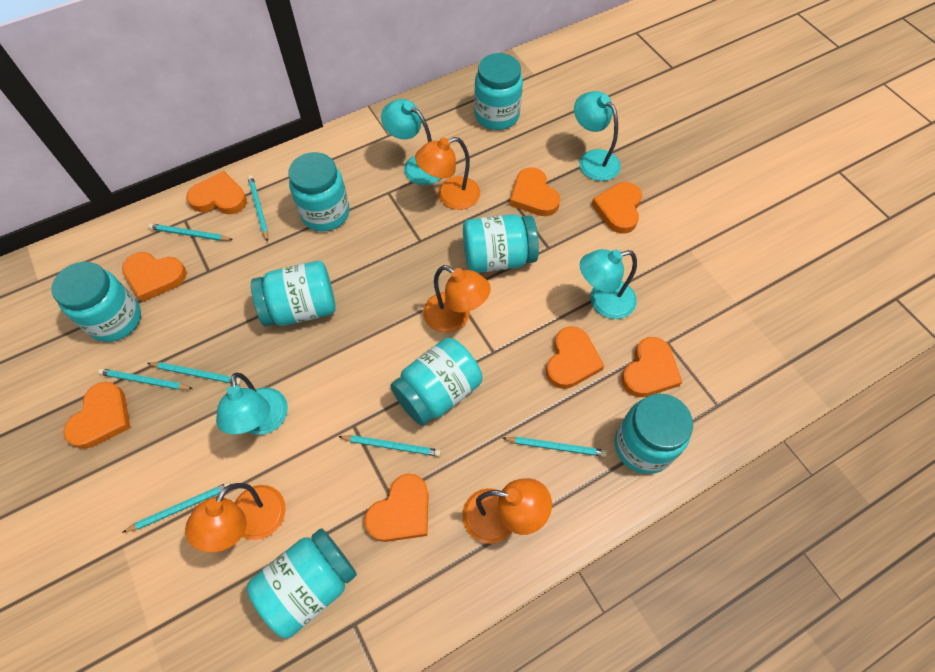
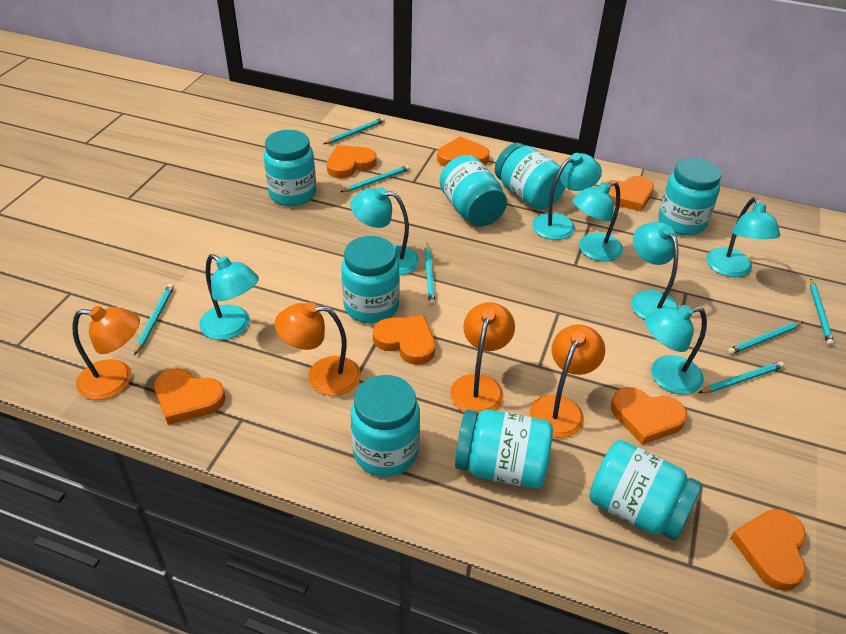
orange heart: [64,382,131,449] [122,252,187,302] [186,171,247,214] [364,474,429,542] [510,167,560,216] [546,326,604,389] [591,182,642,234] [621,337,682,397] = 8 -> [154,368,225,425] [327,145,376,178] [373,315,435,365] [437,136,489,166] [605,176,654,211] [611,387,687,445] [730,509,806,591] = 7
turquoise lamp: [216,372,288,435] [381,99,441,185] [574,91,621,181] [580,249,637,319] = 4 -> [199,254,259,340] [350,187,419,275] [532,153,602,240] [572,181,623,262] [631,222,679,320] [645,305,707,394] [706,197,780,277] = 7

